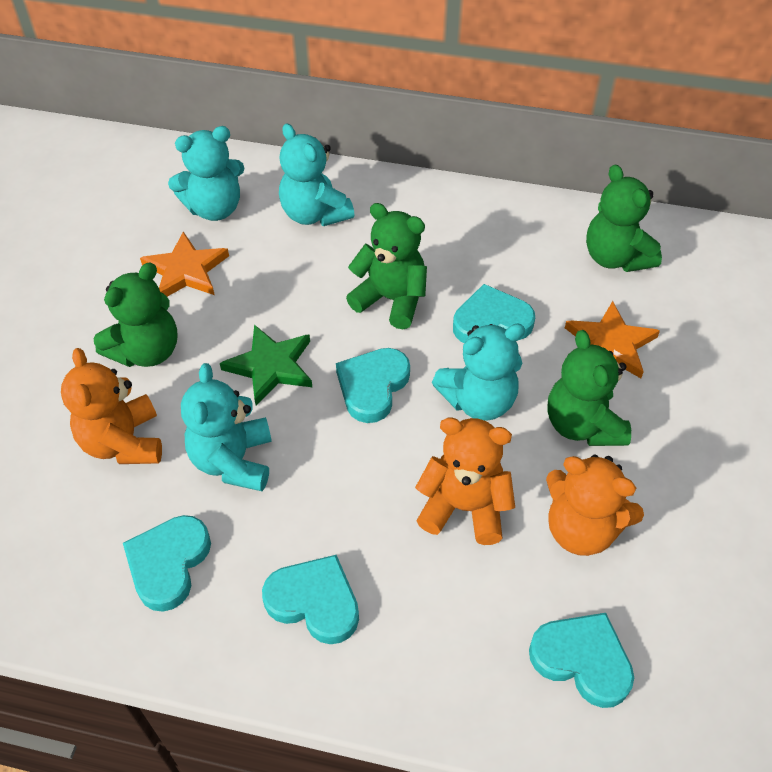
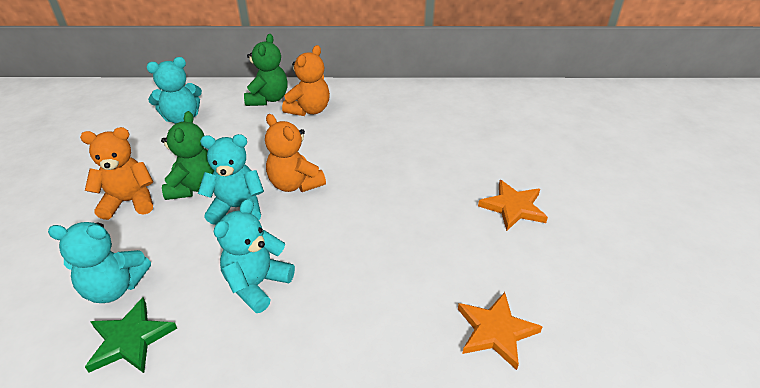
green teddy bear: [94,262,178,367] [346,203,427,329] [547,330,631,446] [586,164,662,272] = 4 -> [161,111,214,200] [244,34,288,106] = 2
turquoise heart: [123,515,211,612] [262,555,359,644] [336,348,410,423] [453,284,535,343] [529,613,634,708] = 5 -> none = 0

